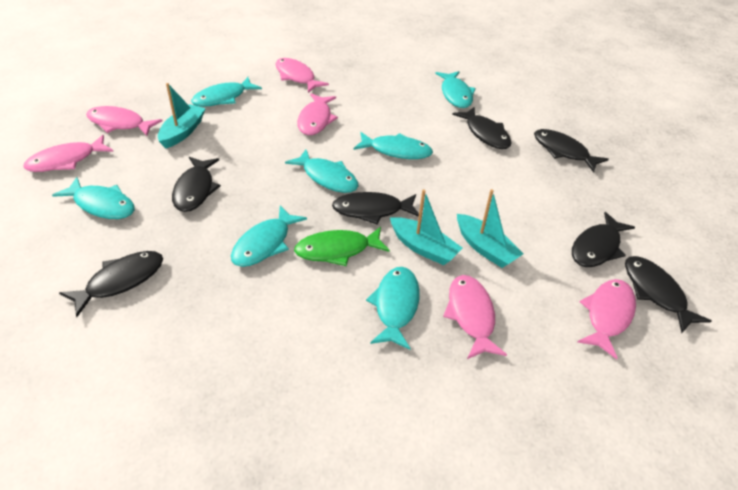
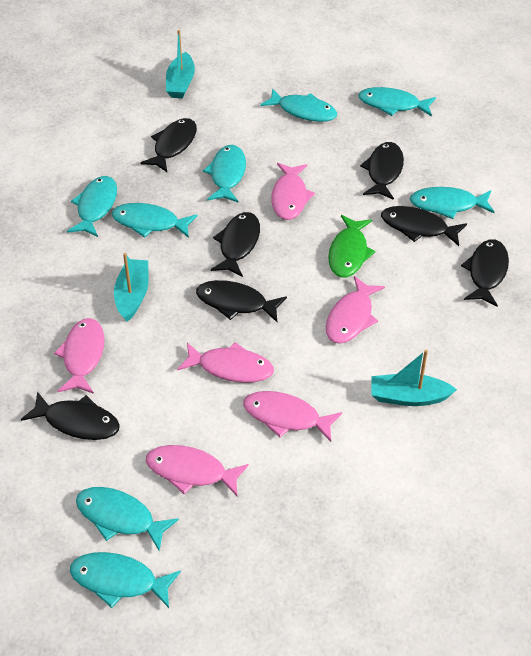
turquoise fish: [52,177,135,219] [191,77,262,107] [231,206,307,267] [285,149,358,193] [353,132,433,159] [366,267,420,350] [435,71,476,108] = 7 -> [67,176,117,237] [70,552,181,608] [76,487,179,551] [112,203,197,238] [203,145,246,202] [260,88,337,122] [358,87,436,117] [410,187,495,219] = 8

